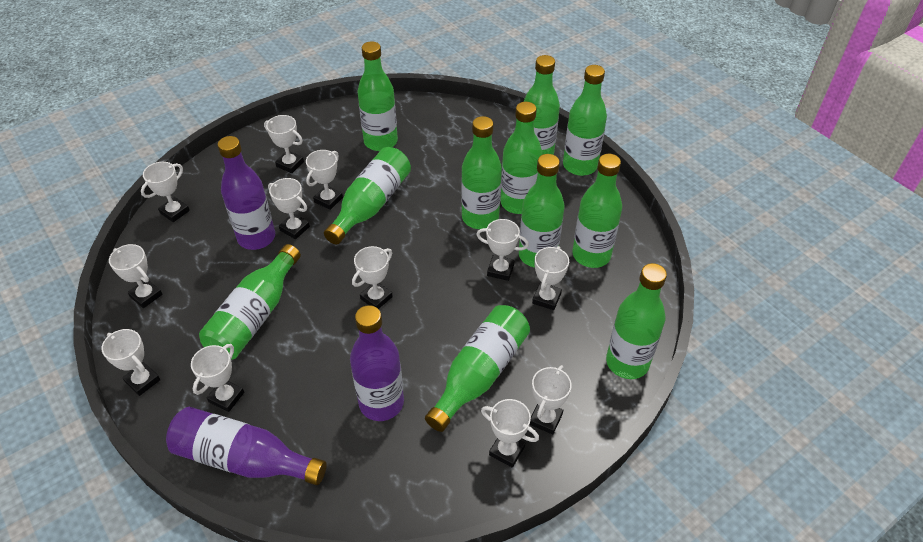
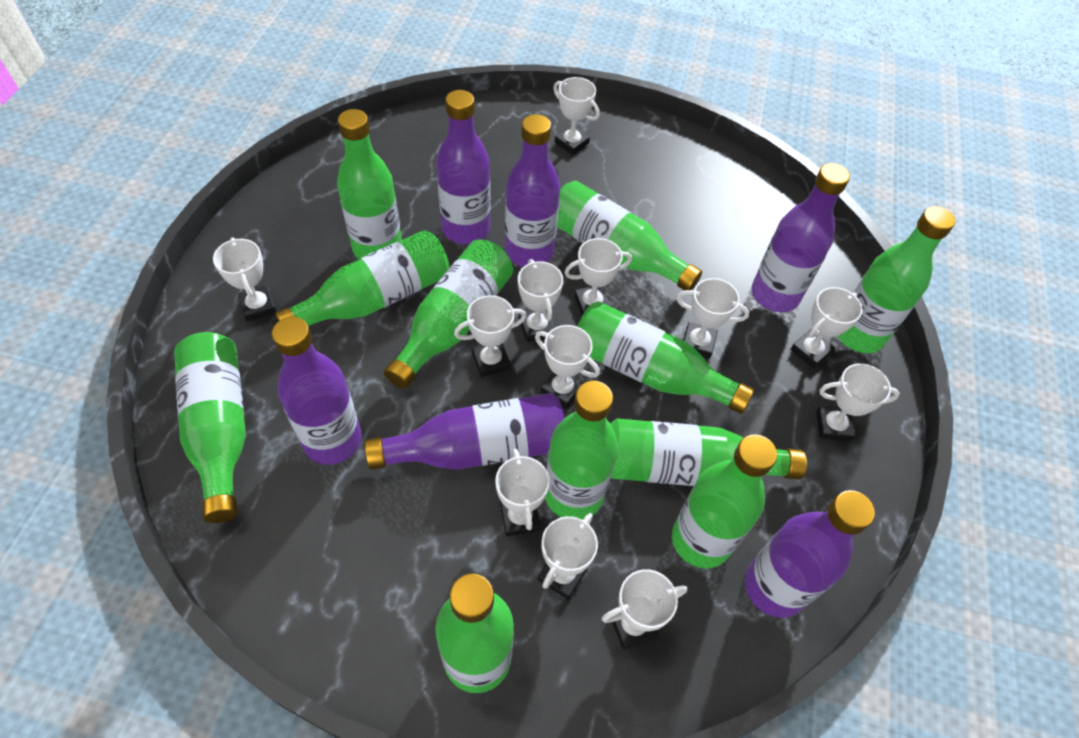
purple bottle: [166,407,327,485] [218,136,275,250] [350,305,404,421] = 3 -> [272,317,362,465] [365,393,564,470] [436,90,491,244] [505,114,560,267] [745,490,875,618] [752,163,850,312] = 6

